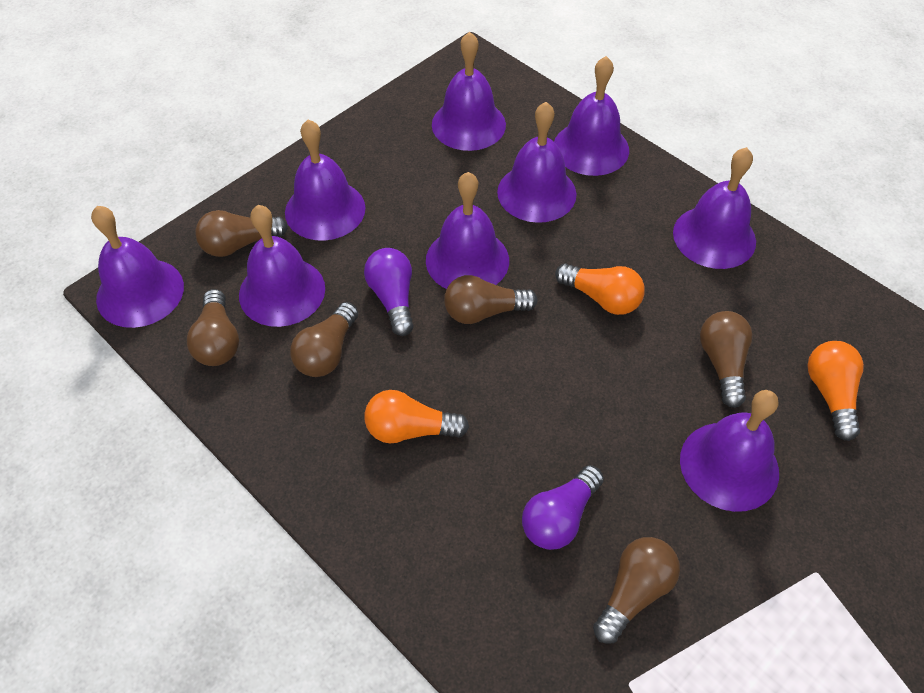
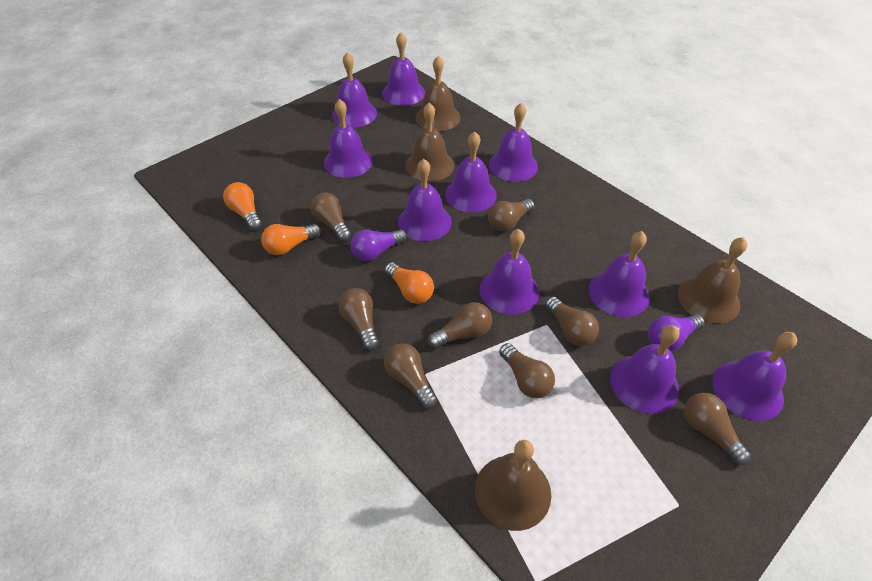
brown bell: none = 0 -> [405,103,454,182] [415,56,461,131] [475,440,551,531] [678,237,747,323] = 4
brown light bulb: [187,289,239,366] [195,210,288,257] [290,302,358,377] [444,275,538,324] [593,537,680,644] [700,311,753,408] = 6 -> [310,192,351,242] [338,288,379,350] [384,344,437,409] [428,302,492,348] [488,199,535,231] [499,343,555,398] [545,296,599,346] [684,393,751,465] = 8
purple bell: [91,206,184,328] [239,205,325,327] [285,119,365,241] [426,172,509,289] [432,32,506,151] [497,102,576,223] [554,56,629,176] [673,147,756,269] [680,390,779,512] = 9 -> [324,99,373,178] [332,53,377,127] [382,32,425,106] [398,159,452,241] [445,131,497,213] [480,229,539,315] [489,103,538,182] [589,231,649,317] [610,325,679,414] [713,332,797,421] = 10

